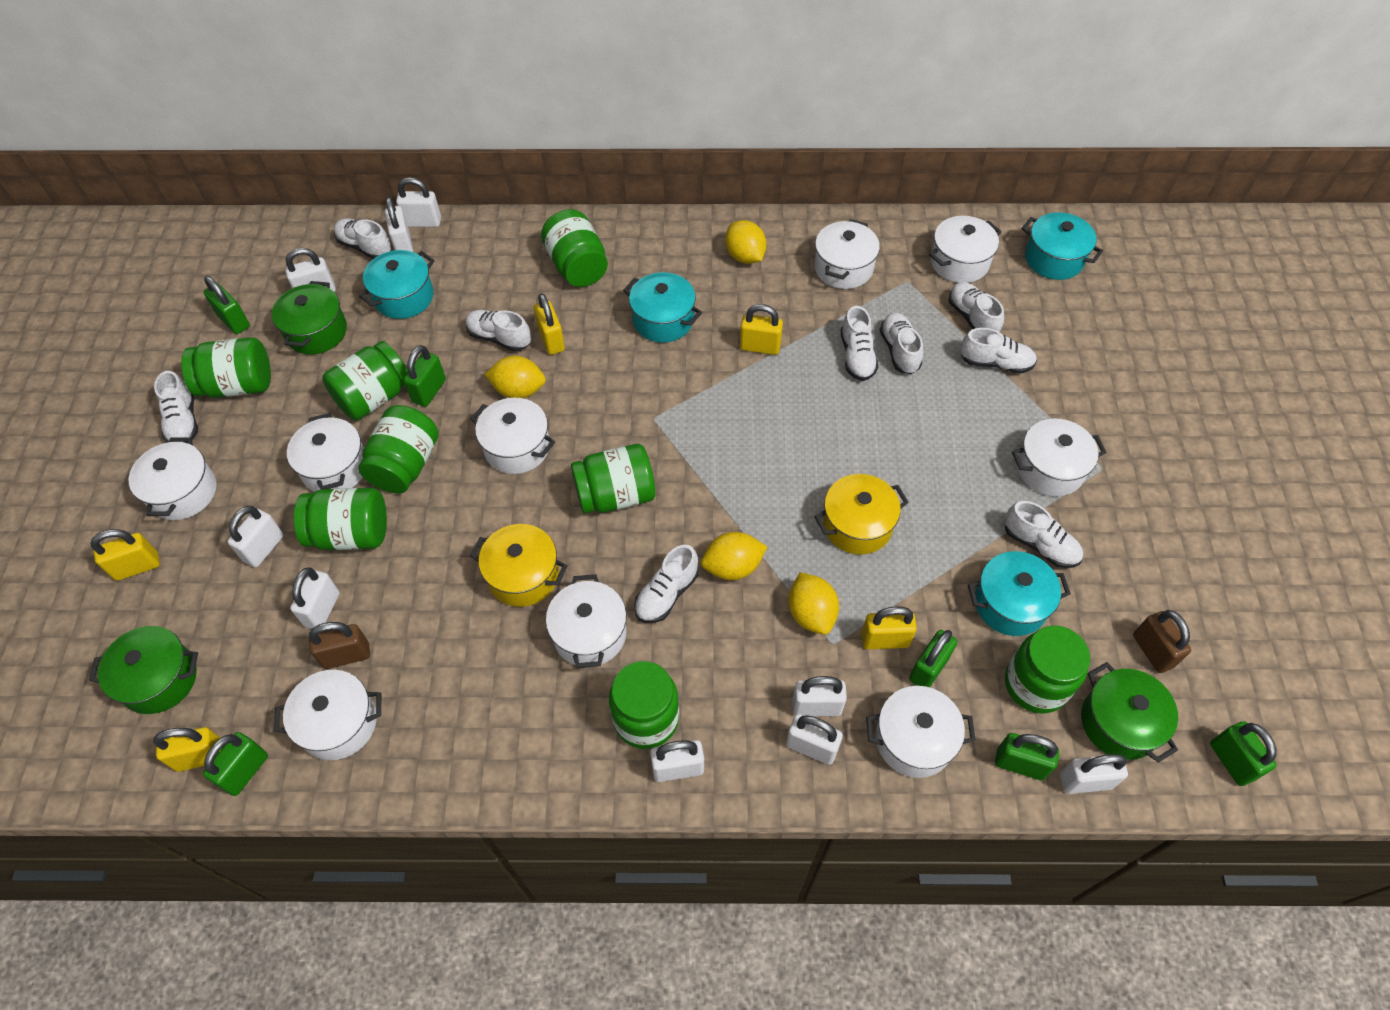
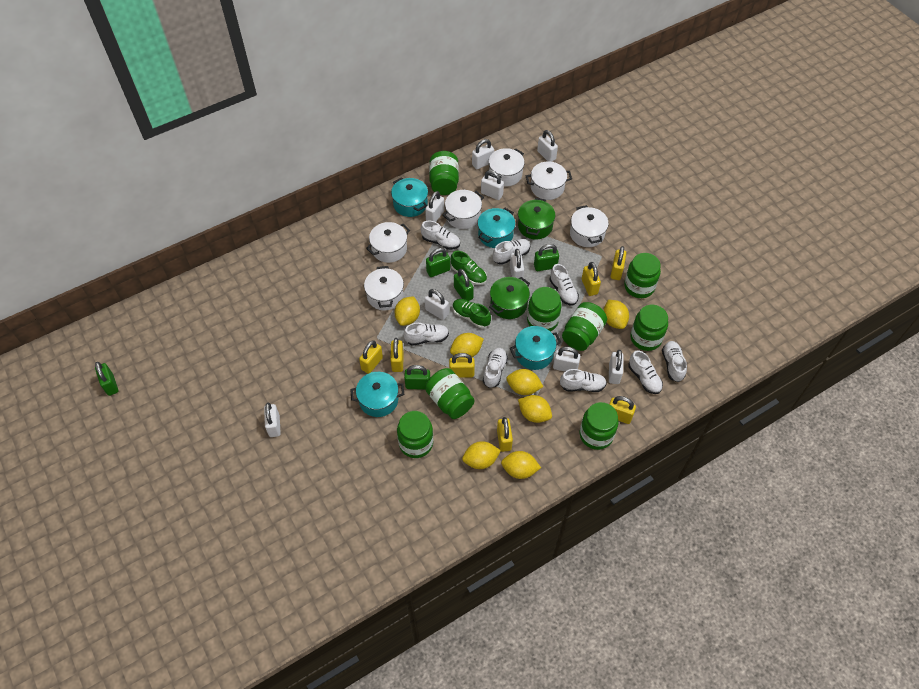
brown padlock: [309,622,370,669] [1133,610,1191,673] = 2 -> none = 0
green padlock: [203,732,268,796] [204,276,250,334] [404,345,446,407] [909,630,957,687] [995,733,1059,780] [1210,721,1277,786] = 6 -> [95,362,118,396] [404,365,430,390] [426,248,450,277] [454,269,474,301] [534,244,559,271] = 5
green pot: [89,626,198,714] [272,281,347,355] [1081,662,1178,763] = 3 -> [489,277,530,319] [518,198,555,240] = 2
green shoe: none = 0 -> [451,251,487,285] [453,299,491,328] = 2
white pot: [129,437,217,520] [274,670,381,760] [287,413,364,492] [470,398,555,474] [546,574,627,668] [814,219,880,289] [866,686,976,778] [929,216,1001,283] [1012,418,1107,497] = 9 -> [364,266,404,310] [366,222,410,263] [443,190,484,229] [488,148,525,186] [526,161,572,200] [570,205,609,247] = 6
white shoe: [154,371,198,443] [334,218,392,259] [465,310,531,352] [634,545,698,623] [840,306,878,381] [880,313,923,374] [949,282,1004,332] [960,328,1037,374] [1005,501,1083,568] = 9 -> [404,323,449,346] [421,220,460,250] [483,348,508,388] [493,239,530,265] [549,264,579,305] [560,369,607,392] [628,350,663,394] [662,341,687,382] = 8
yellow lemon: [484,356,546,398] [701,532,767,580] [725,220,767,264] [788,572,839,635] = 4 -> [395,296,420,326] [450,333,484,358] [462,441,501,469] [501,451,541,479] [506,369,544,395] [518,395,552,423] [603,300,629,329] = 7
yellow padlock: [90,529,160,581] [153,727,220,772] [534,293,565,355] [740,304,783,355] [861,606,917,649] = 5 -> [359,340,383,374] [391,338,404,372] [449,353,475,378] [497,417,513,452] [582,262,601,296] [609,396,636,424] [610,246,626,280] = 7
yellow pot: [470,524,568,607] [814,474,909,555] = 2 -> none = 0

